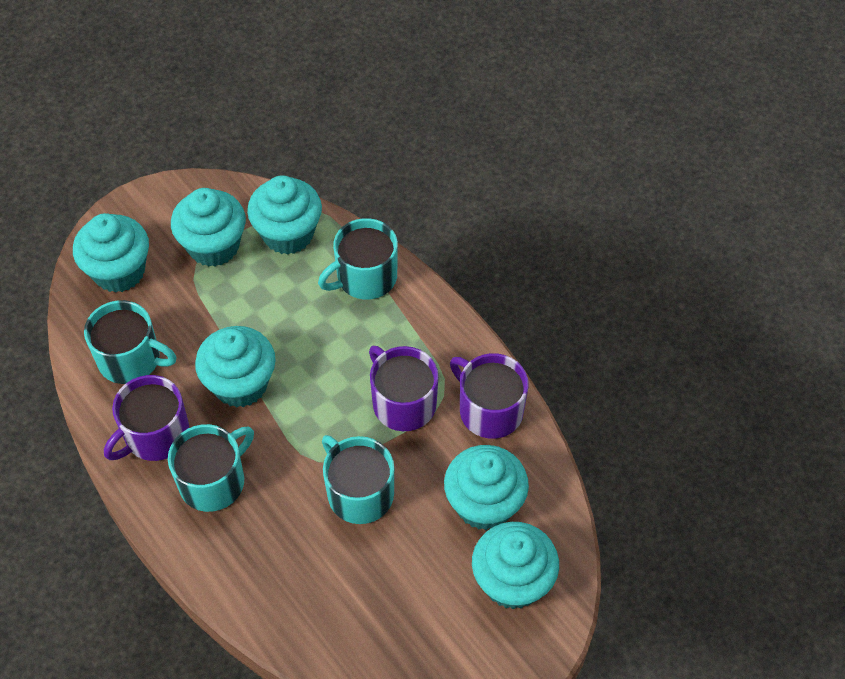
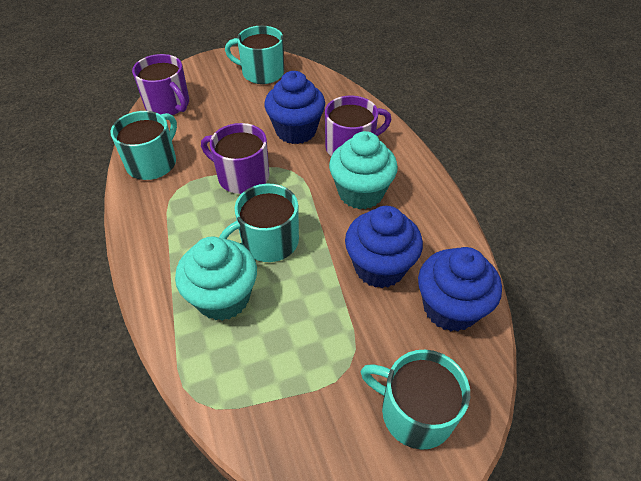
blue cupcake: none = 0 -> [265,71,325,144] [345,206,423,288] [418,247,502,332] = 3
turquoise cupcake: [73,213,149,293] [171,188,246,267] [195,326,276,408] [247,175,322,255] [444,445,529,530] [472,522,559,610] = 6 -> [175,237,257,321] [329,131,398,209] = 2

